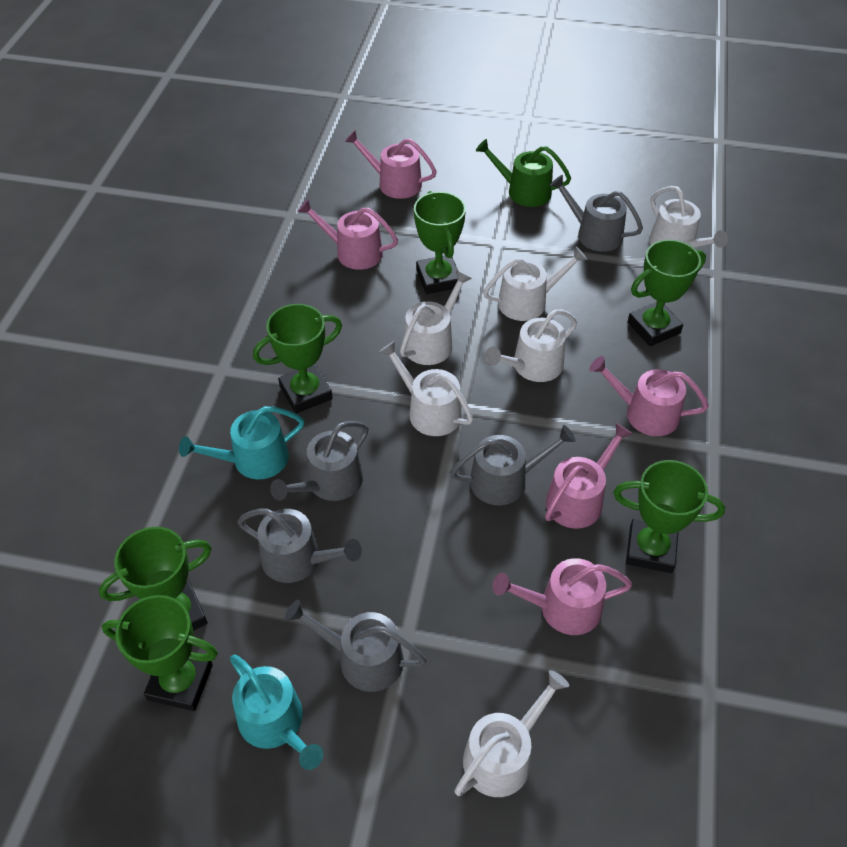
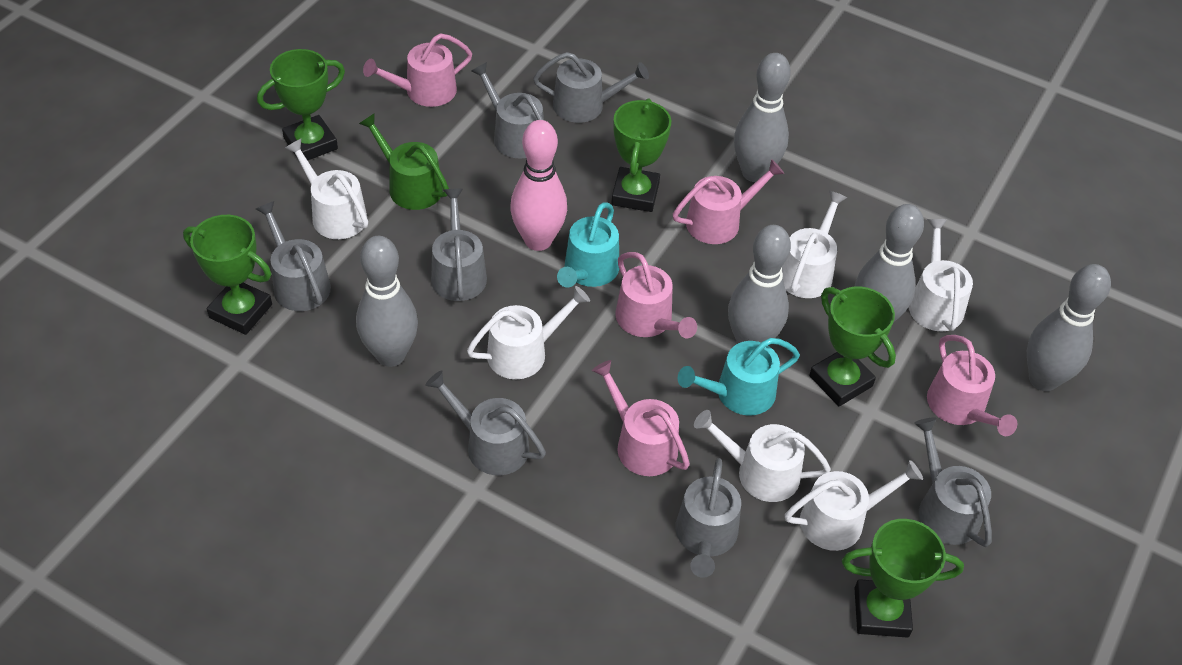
green trophy: [99,527,212,631] [102,595,218,711] [253,304,342,414] [414,191,466,294] [613,460,725,573] [627,240,706,346] = 6 -> [183,215,272,335] [257,49,345,161] [611,98,671,212] [809,287,896,406] [842,519,964,638] = 5
grey bowling pin: none = 0 -> [356,236,418,367] [728,225,791,344] [734,53,791,182] [855,204,924,322] [1027,264,1111,391] = 5
grey watering can: [237,509,362,583] [270,421,369,501] [285,600,427,692] [450,425,576,505] [550,175,643,252] = 5 -> [256,201,331,311] [425,370,546,475] [431,189,487,301] [471,62,544,158] [533,52,649,123] [675,458,741,578] [914,417,992,547] = 7
pink bowling pin: none = 0 -> [510,120,567,251] = 1

